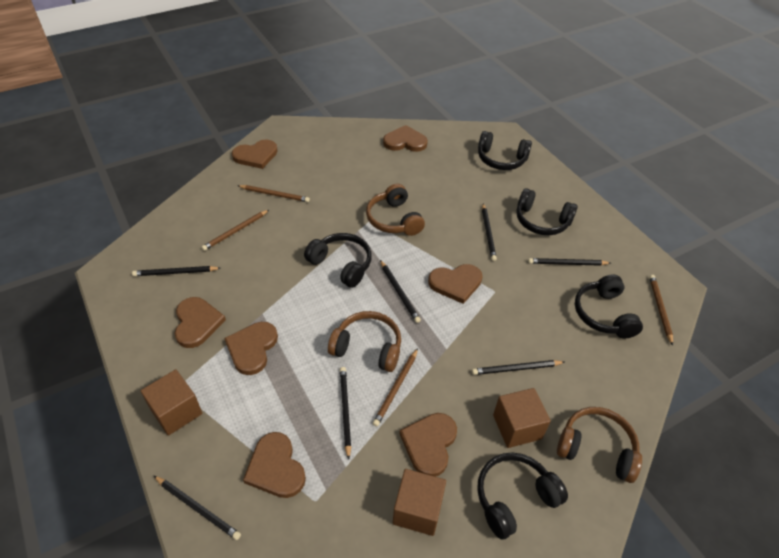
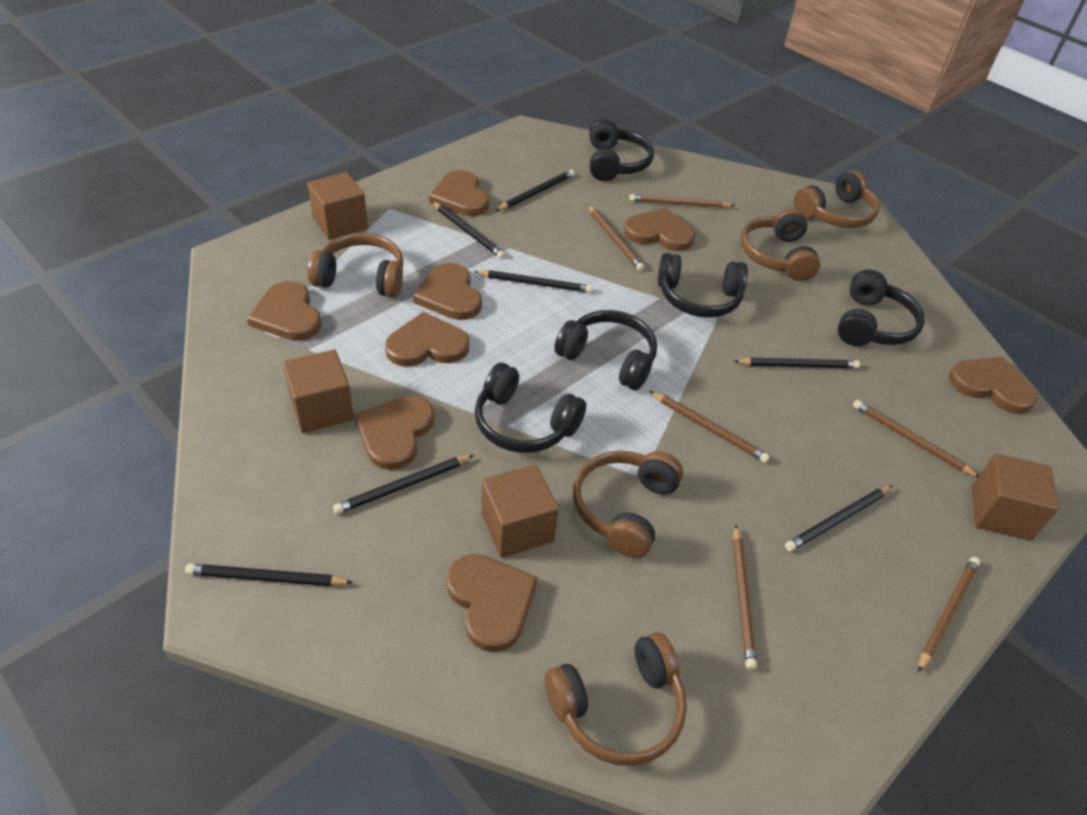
brown cube: [141,369,202,436] [393,469,446,536] [493,388,551,448] = 3 -> [283,349,354,433] [307,172,368,240] [481,464,559,558] [972,454,1059,541] = 4
brown headphones: [328,311,401,372] [366,184,425,236] [557,407,642,483] = 3 -> [308,233,404,297] [545,632,687,766] [573,451,683,558] [741,208,821,281] [794,170,880,228] = 5
brown heart: [175,297,226,348] [224,322,278,375] [232,140,278,169] [243,432,306,498] [383,125,428,152] [399,413,457,477] [428,264,482,304] = 7 -> [247,281,322,341] [355,395,434,470] [385,312,469,367] [413,263,482,320] [429,170,489,216] [446,554,538,652] [624,207,695,251] [949,357,1038,414] = 8
brown pencil: [202,210,269,251] [238,185,310,202] [373,348,418,427] [649,275,673,346] = 4 -> [588,205,644,271] [629,194,735,208] [649,391,770,463] [733,525,757,670] [853,400,979,477] [918,557,980,673] = 6

